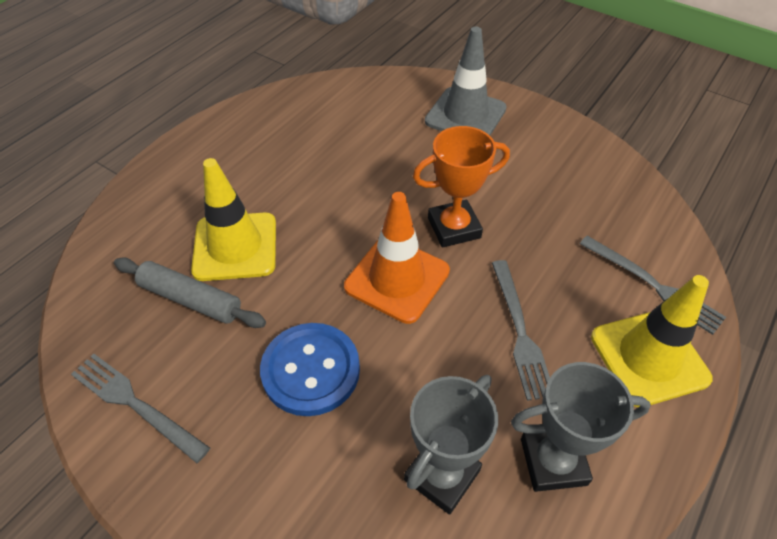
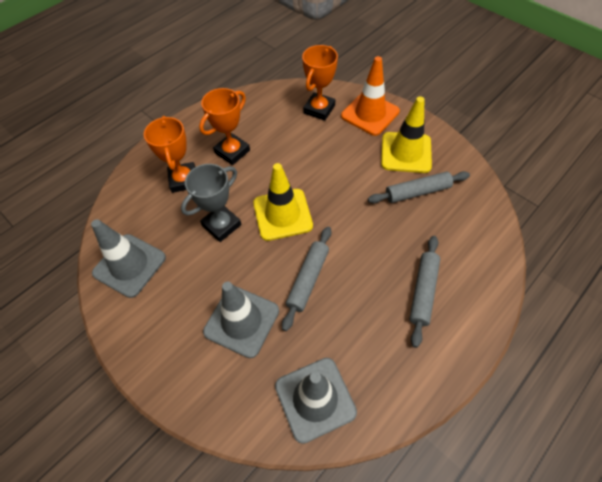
blue button: [260,323,360,416] = 1 -> none = 0
grey fork: [71,354,210,463] [492,260,550,401] [580,236,726,335] = 3 -> none = 0
grey rolling pin: [114,257,266,328] = 1 -> [282,227,331,331] [368,171,470,203] [409,236,440,348] = 3
grey traffic cone: [425,27,507,135] = 1 -> [91,219,166,298] [203,282,279,358] [275,358,357,444] = 3
grey trophy: [404,375,498,515] [511,362,651,492] = 2 -> [181,164,241,242] = 1
orange trophy: [413,126,510,247] = 1 -> [144,116,195,193] [199,88,250,165] [302,45,338,121] = 3

